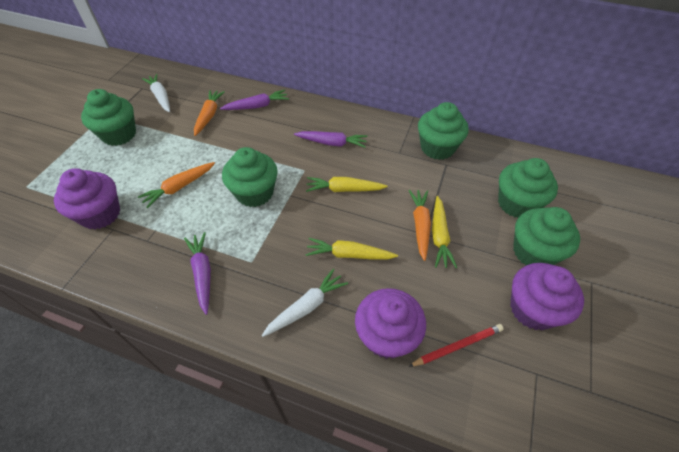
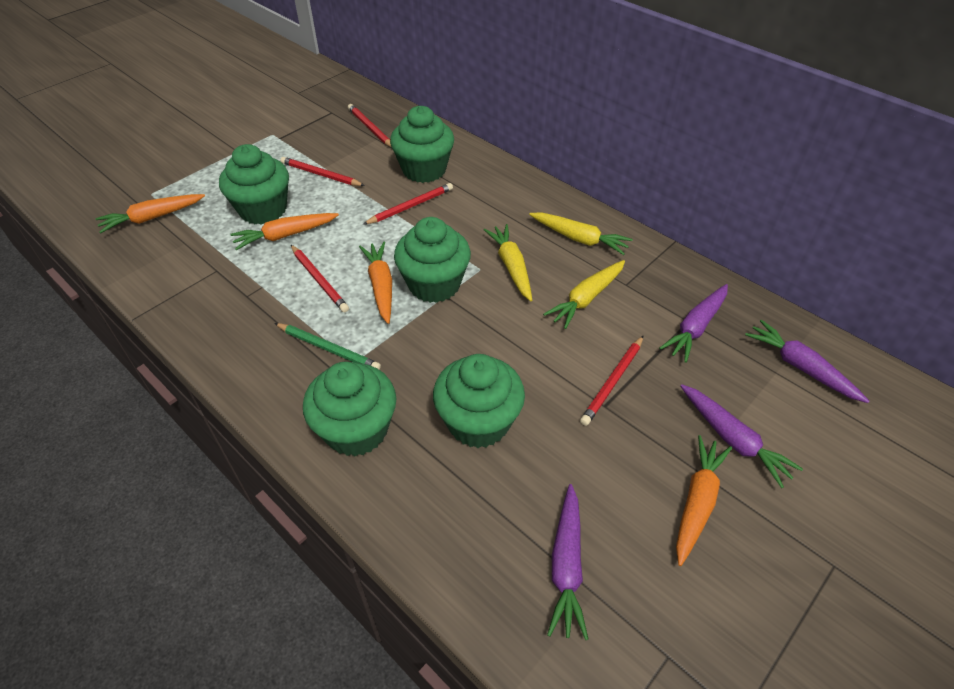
green pencil: none = 0 -> [274,323,381,369] = 1
orange carrot: [138,162,215,209] [194,90,225,136] [409,190,431,261] = 3 -> [96,194,205,234] [230,213,339,250] [359,242,392,324] [676,435,732,566] = 4
purple carrot: [184,232,211,315] [220,90,289,110] [294,131,368,148] = 3 -> [547,484,588,640] [659,284,728,363] [680,384,803,488] [745,320,869,403] = 4
purple cupcake: [54,169,120,230] [355,288,426,359] [510,263,584,330] = 3 -> none = 0
red pencil: [408,324,504,367] = 1 -> [280,157,365,186] [291,245,349,312] [348,104,392,148] [363,183,453,225] [580,335,644,426] = 5
white carrot: [142,74,170,112] [262,268,348,337] = 2 -> none = 0

